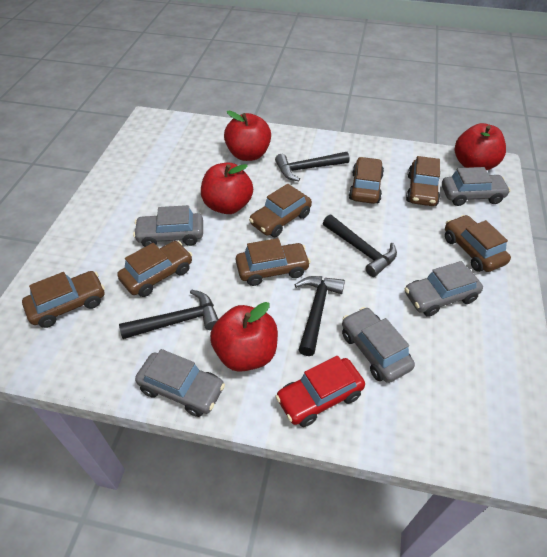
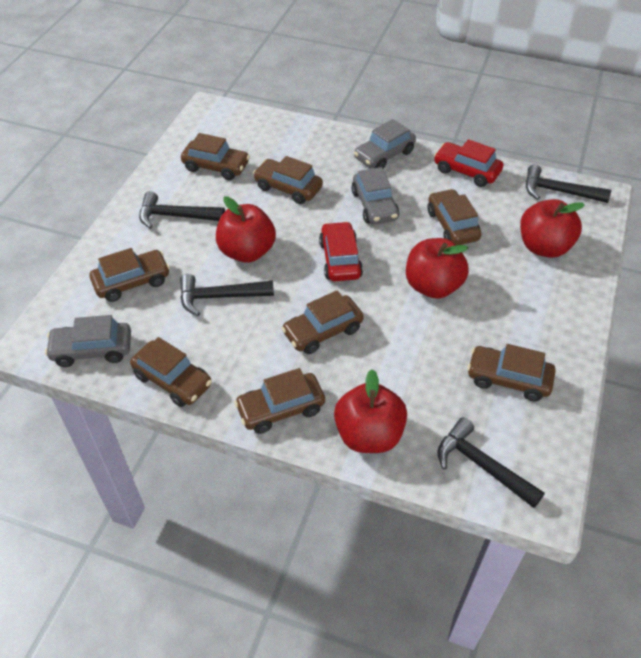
brown car: [22,271,105,328] [117,241,192,297] [236,238,311,286] [249,184,312,237] [349,157,384,204] [406,156,440,206] [445,215,511,272] = 7 -> [90,248,170,302] [130,337,212,407] [181,133,250,180] [234,368,325,434] [253,156,323,204] [281,290,364,354] [428,189,481,245] [467,344,556,402] = 8
grey car: [133,205,203,247] [135,349,225,417] [342,307,415,383] [405,261,483,317] [442,167,510,206] = 5 -> [45,315,131,367] [351,167,399,224] [354,119,416,169] = 3
red car: [275,356,365,427] = 1 -> [319,221,363,281] [434,139,503,187] = 2

